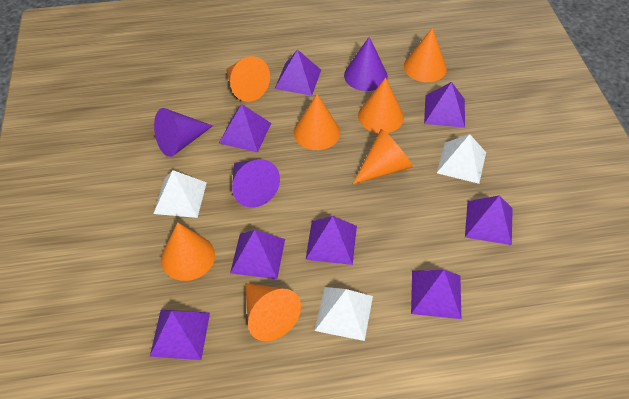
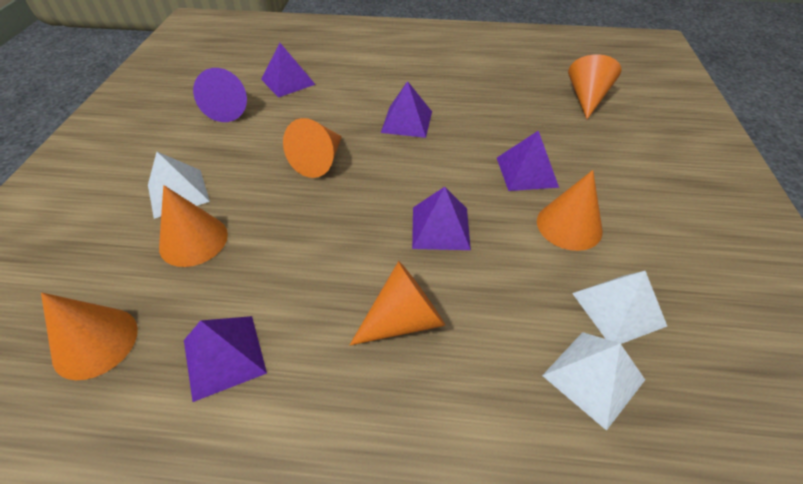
orange cone: [161,222,215,281] [226,56,270,102] [245,283,301,341] [294,94,340,150] [353,129,413,184] [358,78,404,133] [404,28,447,82] = 7 -> [41,292,138,380] [159,185,228,267] [283,118,342,178] [350,261,445,345] [537,170,603,251] [568,54,622,119] = 6
purple cone: [154,108,213,157] [232,159,280,208] [344,37,388,91] = 3 -> [193,68,247,122] = 1
purple pyramid: [150,310,210,360] [219,104,271,153] [230,230,285,279] [275,49,321,96] [306,216,357,265] [411,270,461,319] [424,82,465,128] [465,195,513,245] = 8 -> [184,316,267,402] [261,43,316,98] [381,81,432,138] [412,187,471,250] [497,131,559,191] = 5

